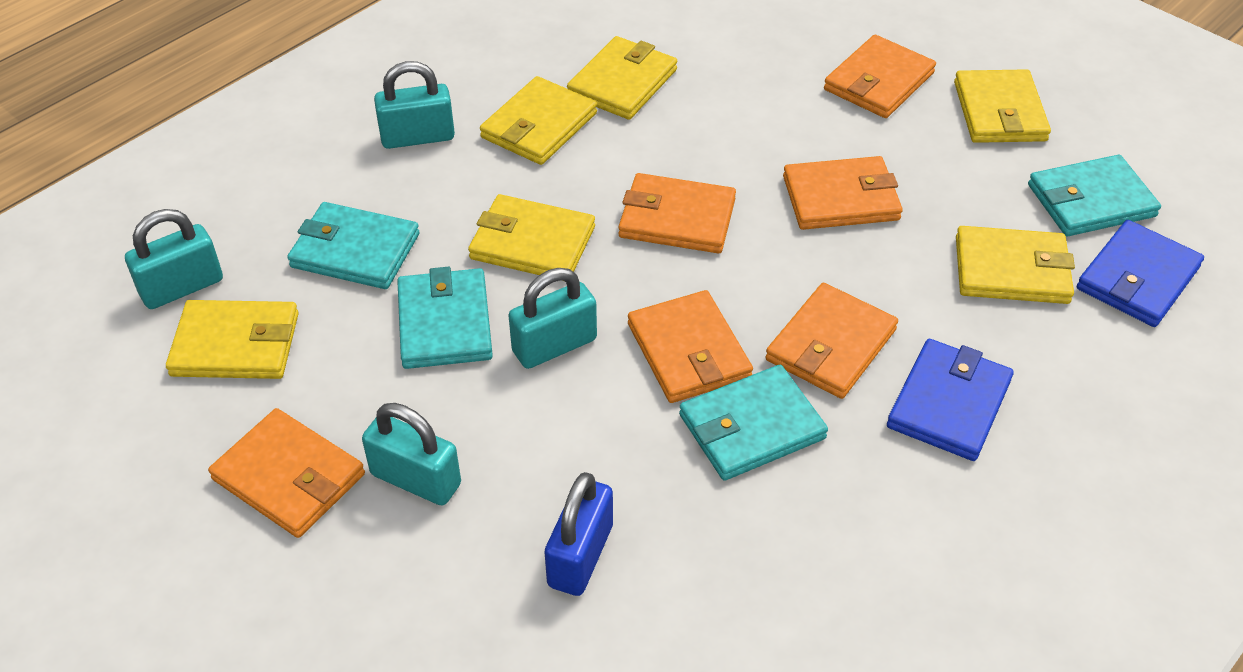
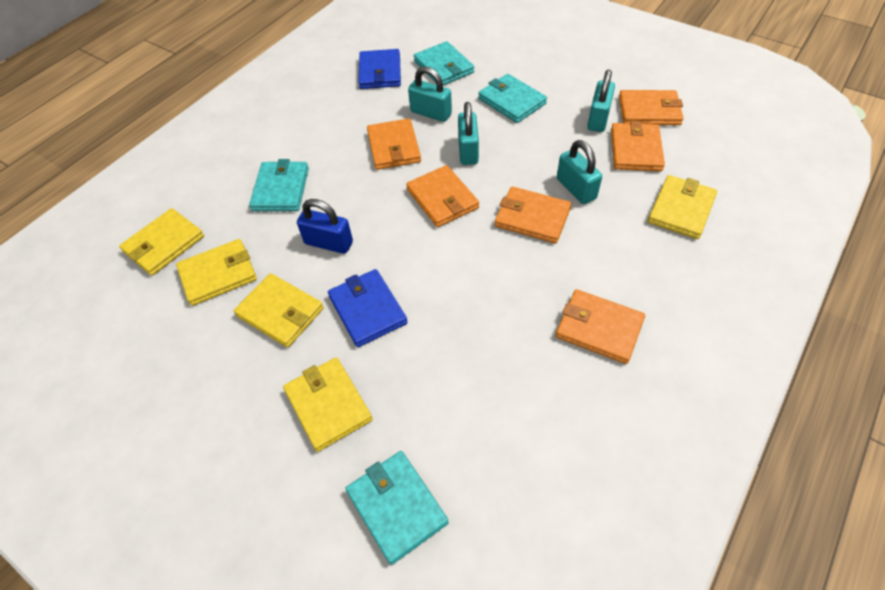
yellow wallet: [166,300,299,379] [468,194,595,275] [480,76,597,165] [567,36,677,120] [954,69,1051,143] [956,226,1075,304] = 6 -> [119,208,204,276] [176,239,257,306] [234,273,324,348] [283,357,373,452] [648,175,717,239] = 5

